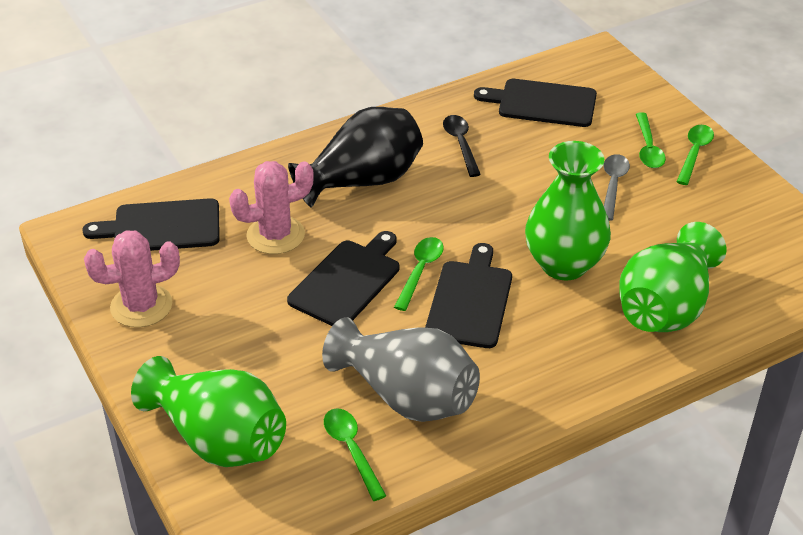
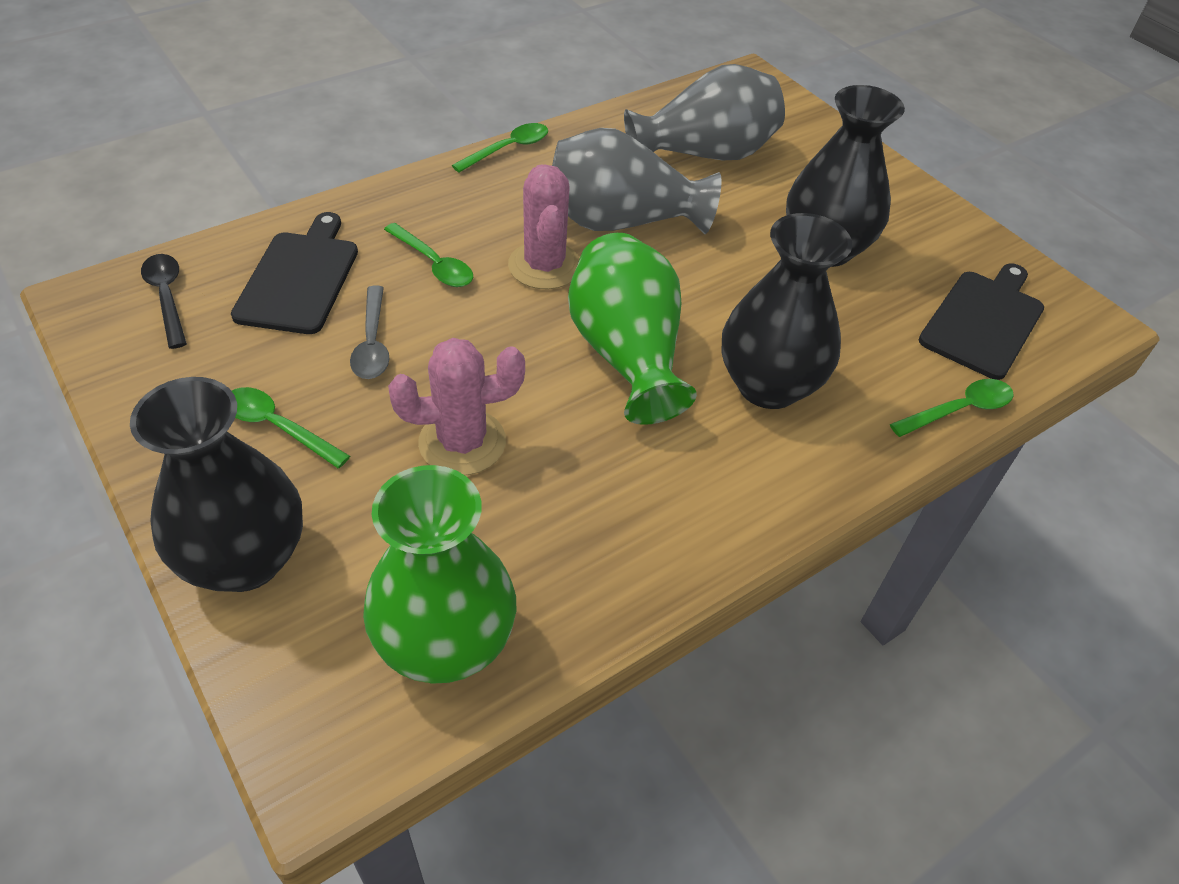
black cutting board: [82,198,220,251] [287,231,399,326] [425,243,512,348] [474,79,597,127] = 4 -> [231,212,358,334] [919,263,1044,380] = 2
black vase: [288,107,423,207] = 1 -> [130,377,303,592] [722,213,852,409] [786,85,905,267] = 3
green vase: [131,356,286,467] [525,141,611,280] [619,222,726,332] = 3 -> [363,465,517,683] [568,233,697,425] = 2
grey vase: [322,317,480,422] = 1 -> [552,128,721,234] [624,64,785,160] = 2

